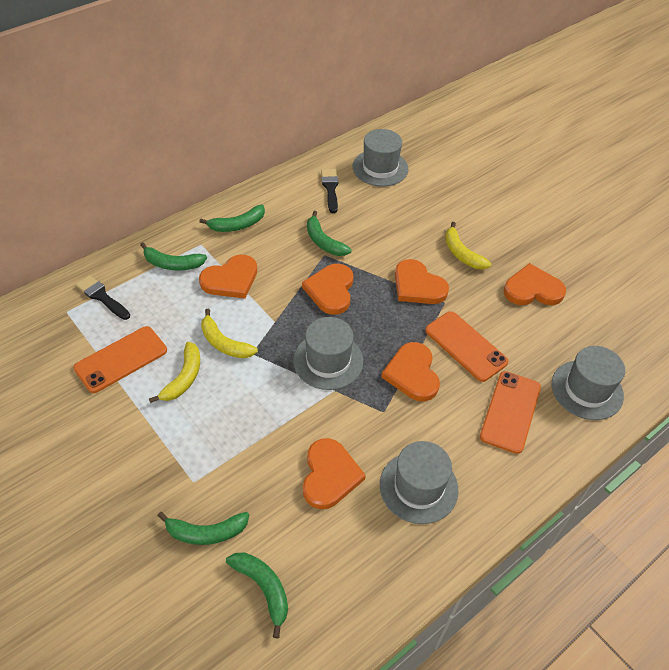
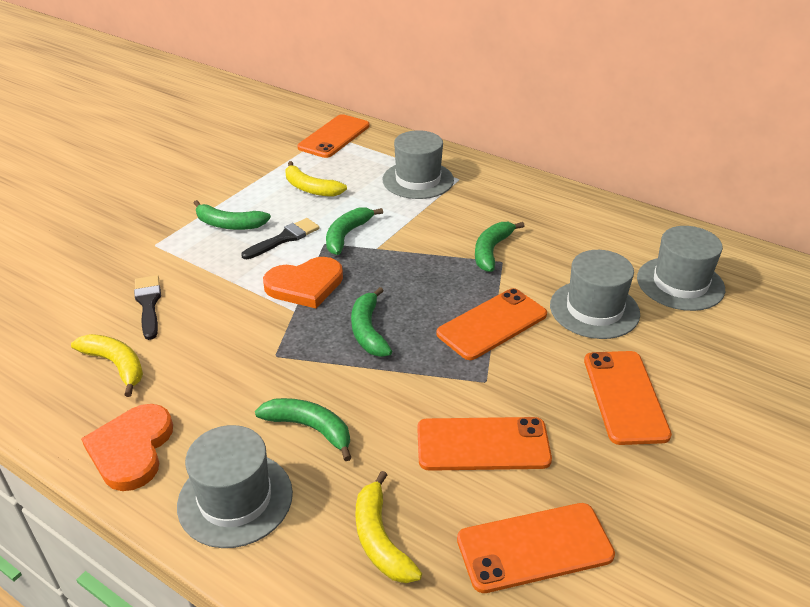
orange heart: [199,255,257,299] [302,264,354,315] [303,438,366,509] [381,342,440,402] [395,259,449,304] [504,263,566,305] = 6 -> [81,404,173,491] [263,257,343,308] = 2
orange phone: [74,326,167,393] [425,311,508,382] [480,371,541,454] = 3 -> [297,114,370,158] [417,417,552,471] [436,288,547,360] [457,503,615,593] [584,351,672,445] = 5

